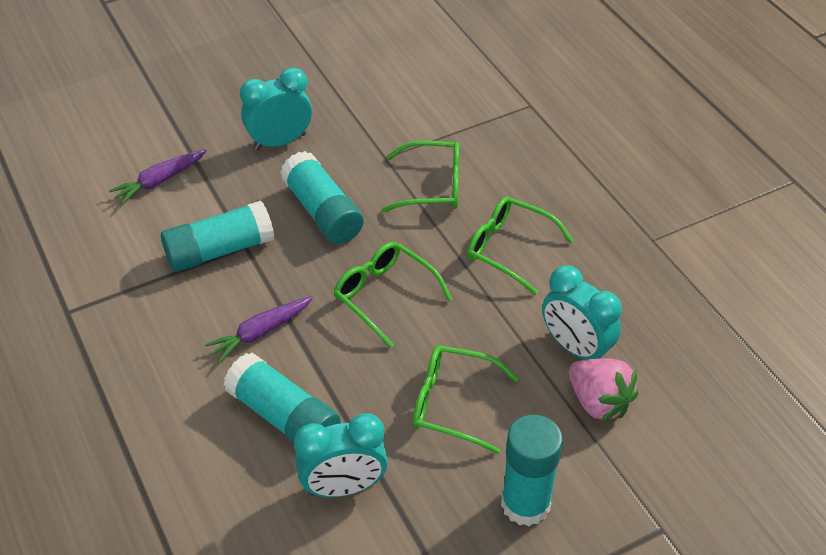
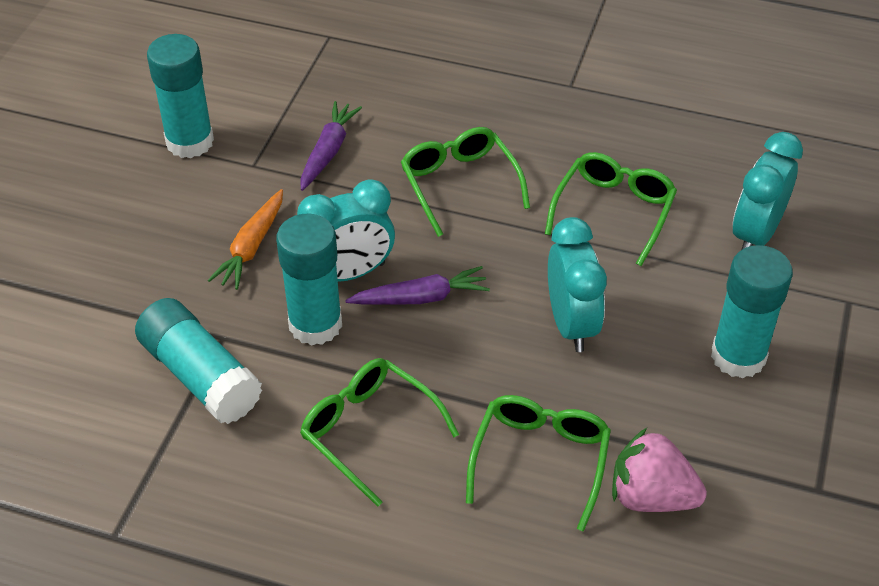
orange carrot: none = 0 -> [208,189,283,290] = 1

